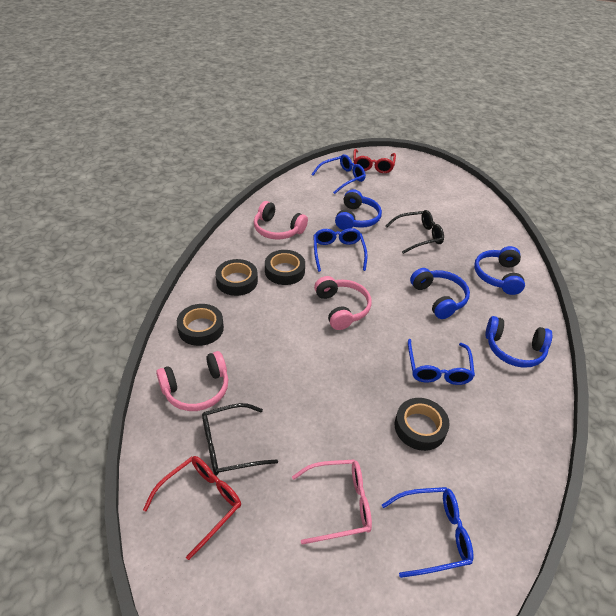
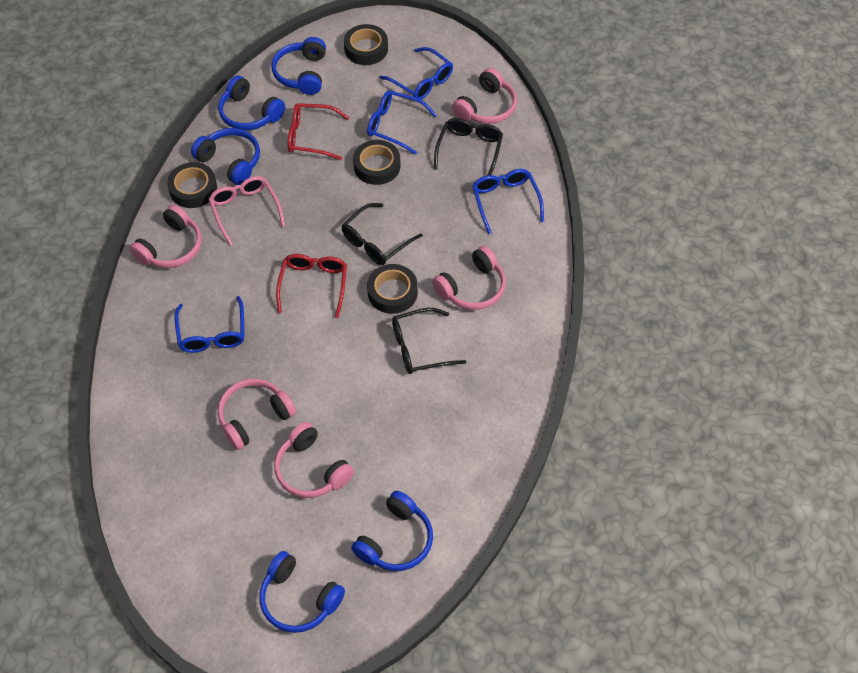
black glasses: [202,403,278,475] [385,210,444,254] = 2 -> [341,203,423,265] [392,308,466,374] [434,118,503,176] = 3
blue headphones: [335,189,382,230] [410,268,470,319] [474,246,525,295] [485,316,552,368] = 4 -> [191,128,260,185] [218,76,285,130] [259,551,345,633] [272,37,326,95] [351,491,433,571] = 5
pink headphones: [156,351,228,411] [254,201,308,240] [314,276,372,330] = 3 -> [130,205,202,268] [218,379,296,450] [274,422,354,498] [432,246,506,310] [452,68,517,124] = 5

